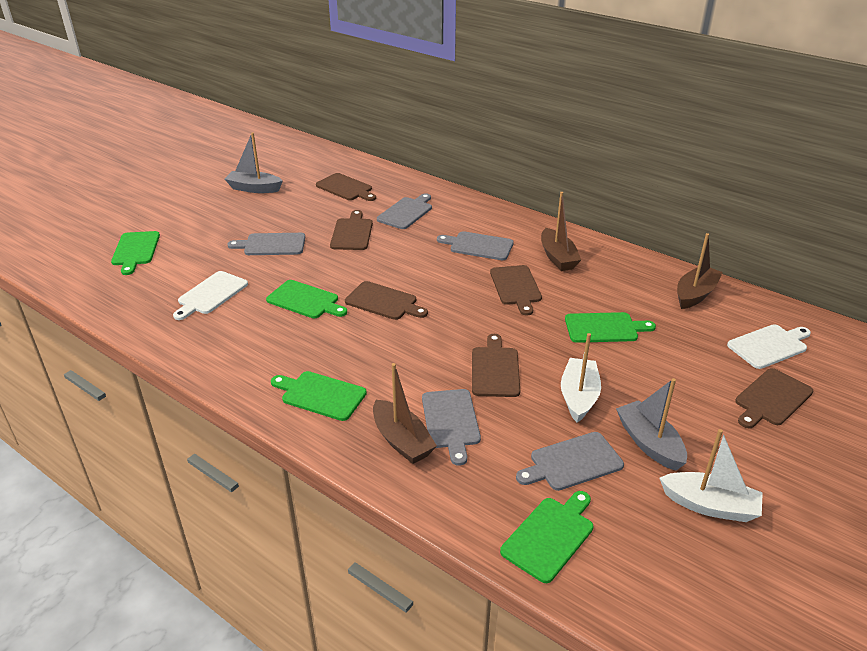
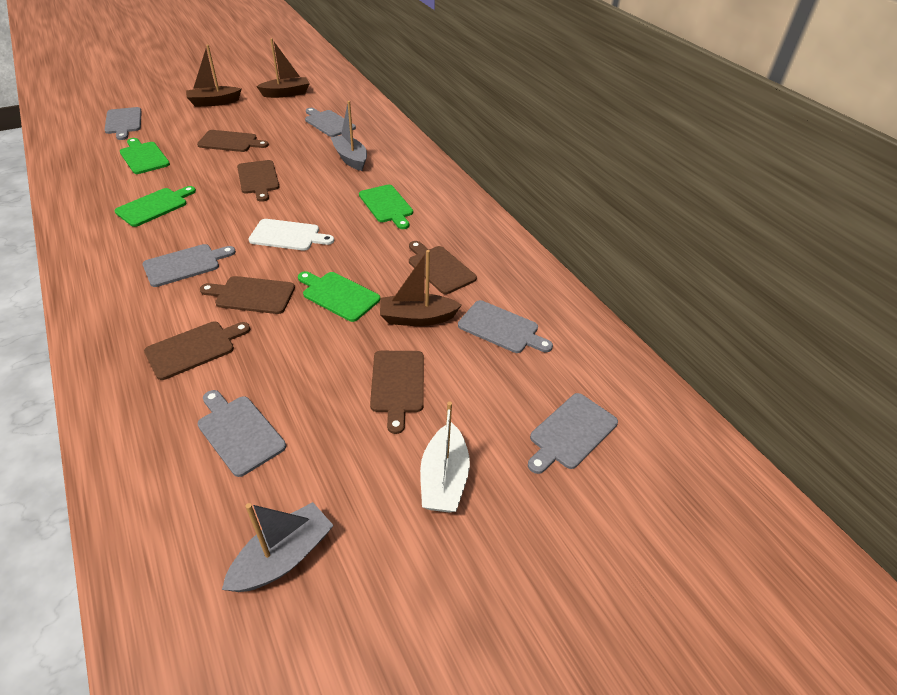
green cutting board: [111,231,160,275] [266,280,347,318] [271,371,367,421] [500,491,593,583] [565,312,656,343] = 5 -> [115,186,196,227] [120,138,170,174] [298,271,380,322] [359,185,413,229] = 4
grey cutting board: [227,233,305,255] [377,193,432,229] [422,389,481,466] [437,231,514,260] [516,432,624,491] = 5 -> [105,107,142,140] [142,244,236,287] [198,390,286,477] [305,108,356,137] [458,300,553,353] [528,393,618,474] = 6
white boat: [561,333,601,423] [660,429,763,522] = 2 -> [420,401,470,513] = 1
white cutting board: [173,271,248,320] [727,324,811,369] = 2 -> [249,219,334,250] = 1

